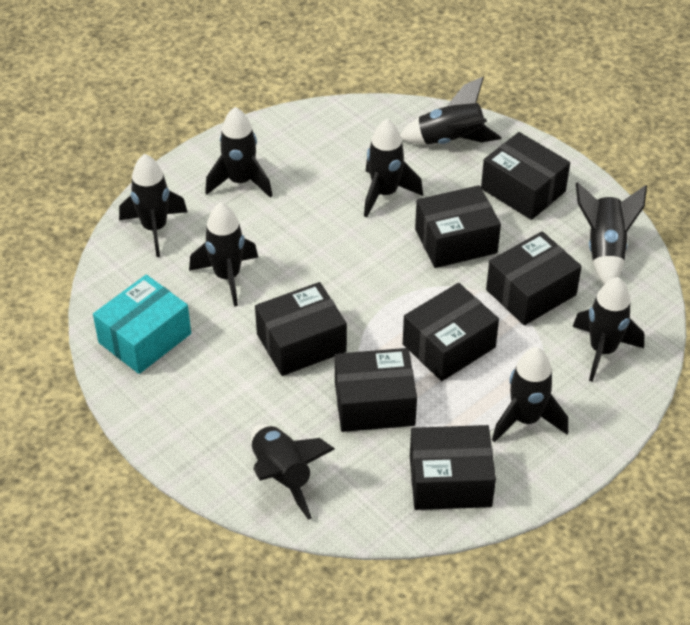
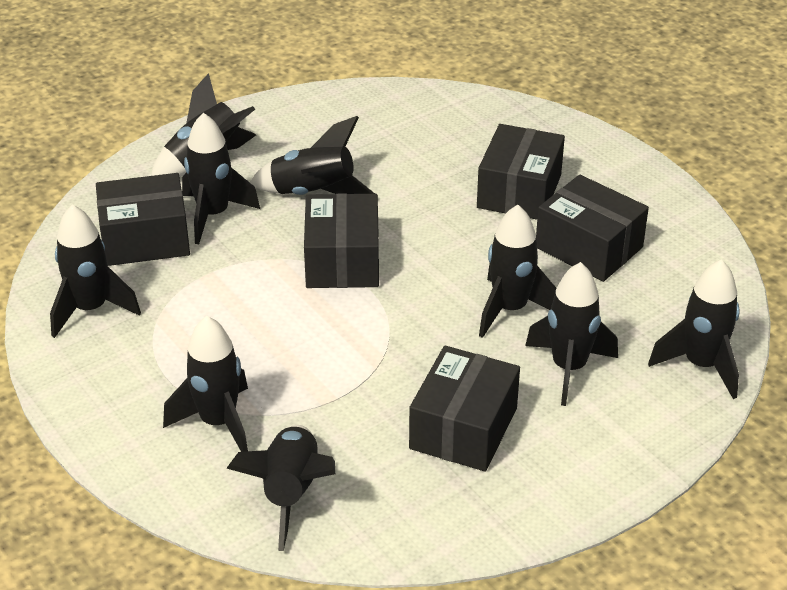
black box: [255,282,347,376] [335,348,417,432] [403,283,499,381] [410,425,496,510] [415,185,501,268] [481,132,570,220] [486,231,582,325] = 7 -> [96,173,190,266] [304,193,379,288] [409,345,520,472] [477,124,565,219] [536,175,649,282] = 5
turquoise box: [93,275,191,374] = 1 -> none = 0

